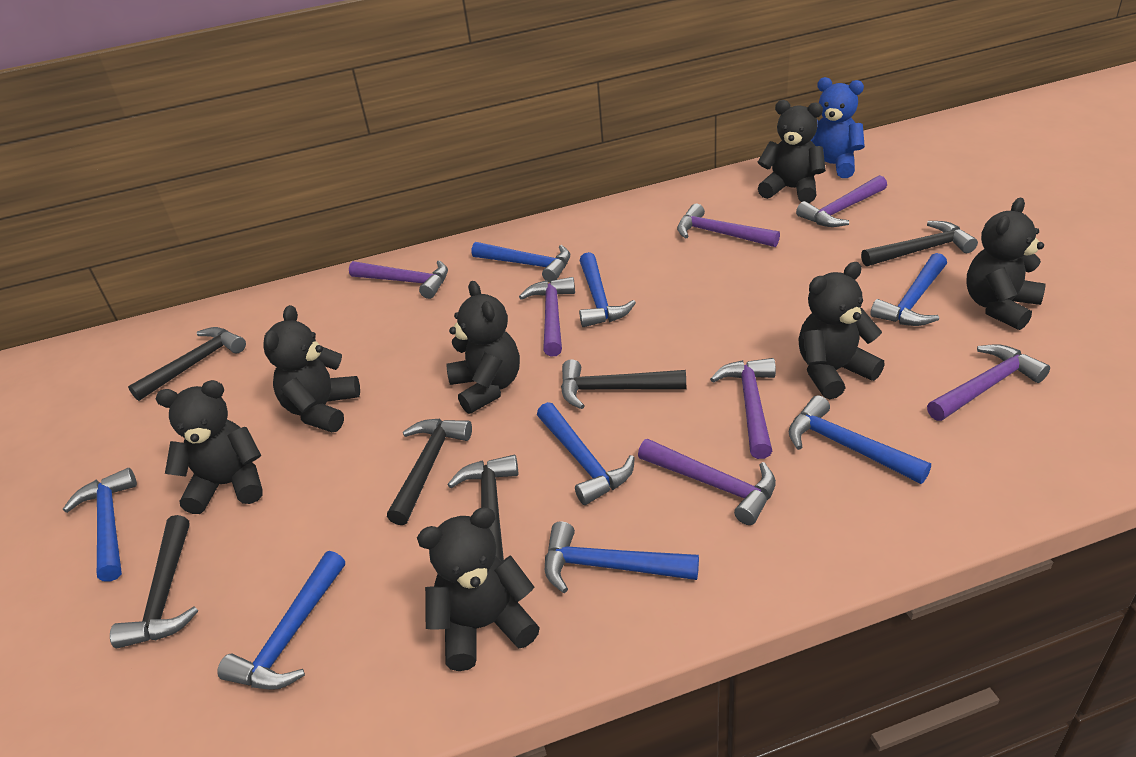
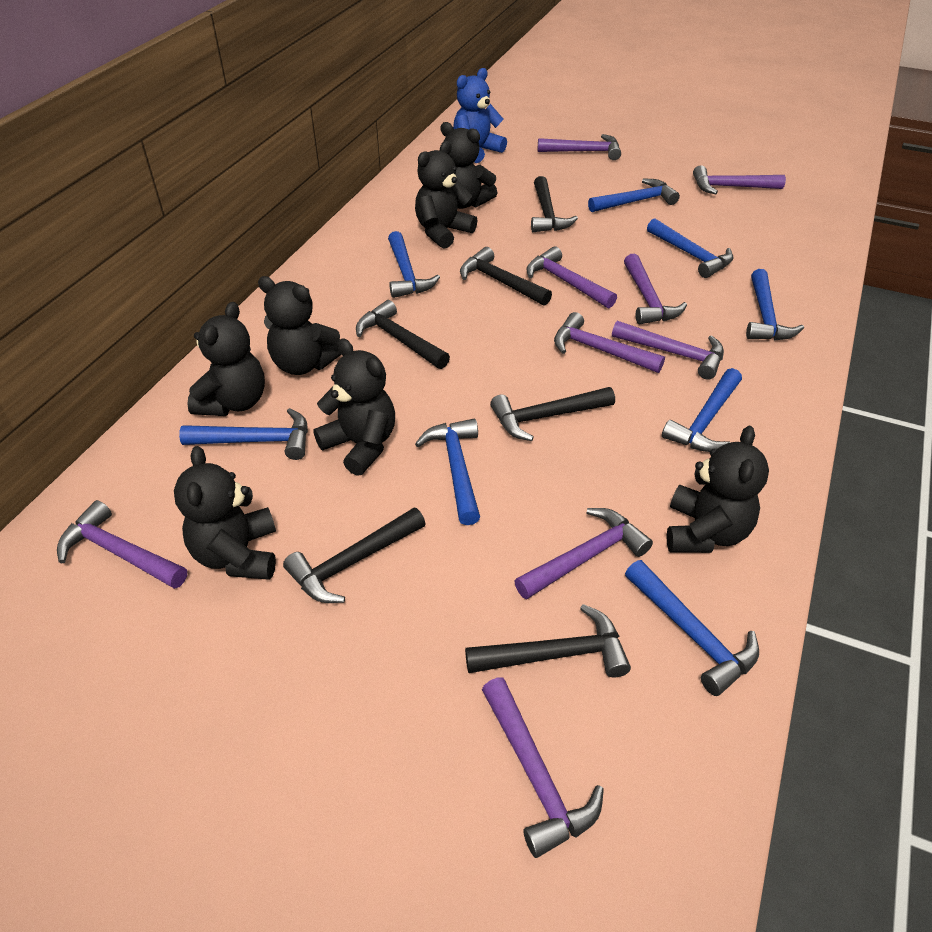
purple hammer: [349,260,448,299] [519,277,575,357] [638,439,776,525] [677,204,780,247] [710,358,776,459] [796,175,887,227] [927,344,1050,421] = 7 -> [57,500,187,589] [482,677,604,858] [515,508,653,599] [526,246,617,308] [538,134,621,160] [554,312,665,373] [612,321,724,380] [624,254,687,324] [693,165,786,195] = 9

